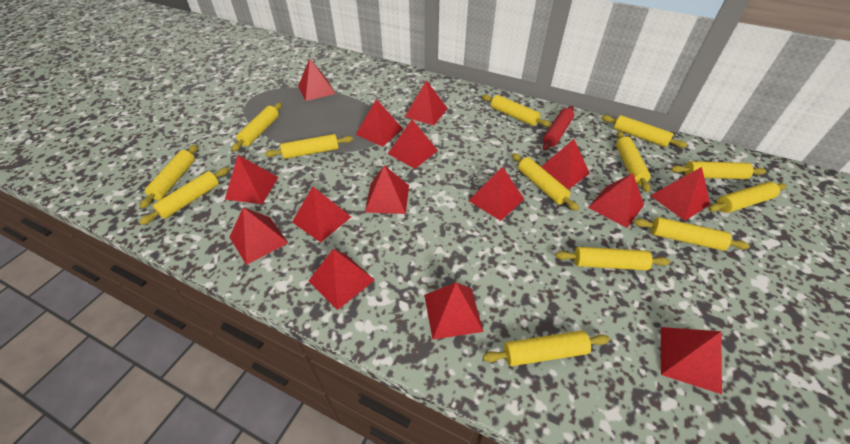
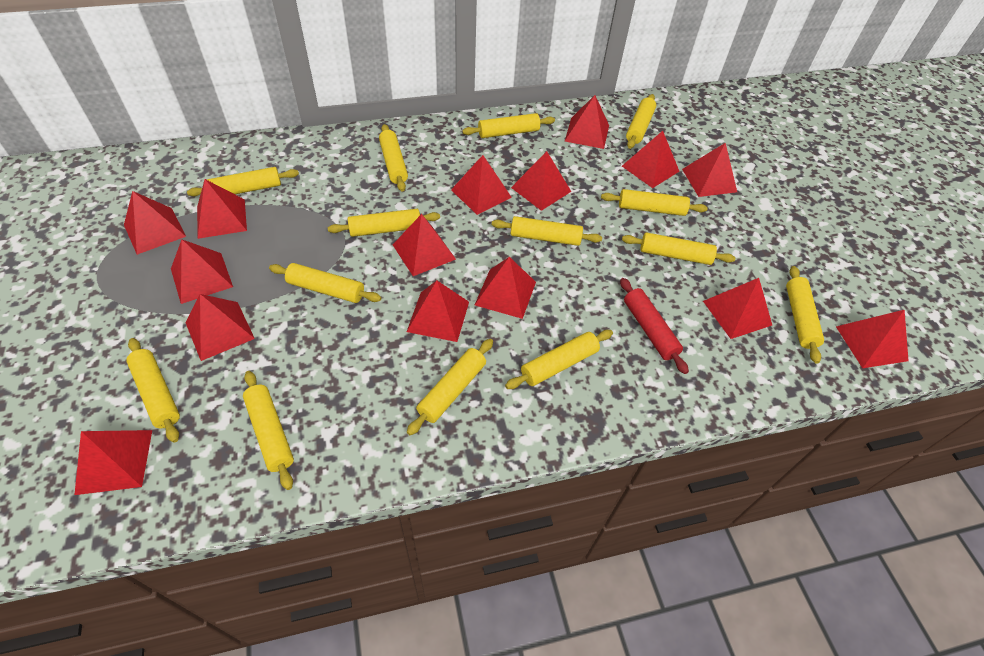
yellow rolling pin: [139,167,229,225] [140,144,198,209] [232,102,282,151] [265,134,353,159] [482,95,551,127] [483,331,610,366] [512,153,579,211] [556,247,670,270] [602,115,687,148] [616,131,651,192] [634,217,750,251] [671,161,766,179] [708,182,786,213] = 13 -> [126,338,180,443] [187,167,299,196] [243,371,294,490] [269,263,381,303] [328,209,440,237] [379,124,408,192] [407,339,493,435] [462,113,555,138] [492,216,602,246] [505,330,613,389] [601,189,708,216] [622,232,735,265] [626,94,656,149] [786,266,824,364] = 14

